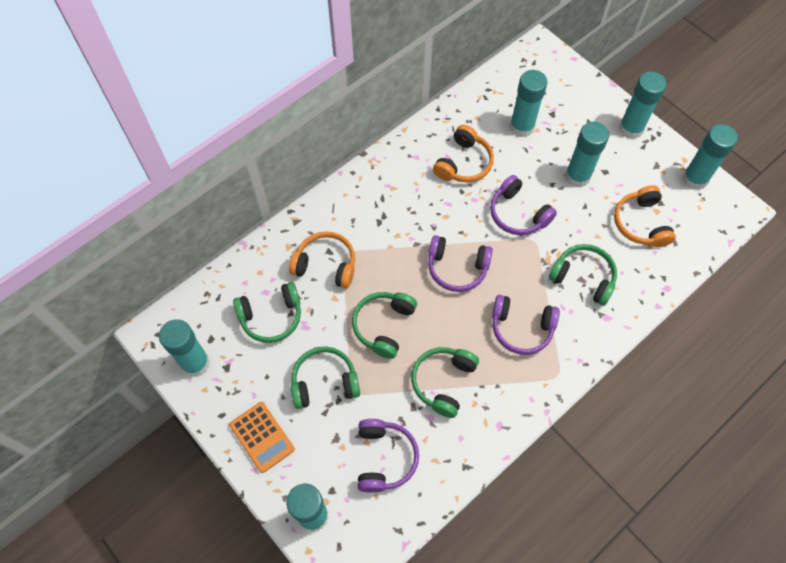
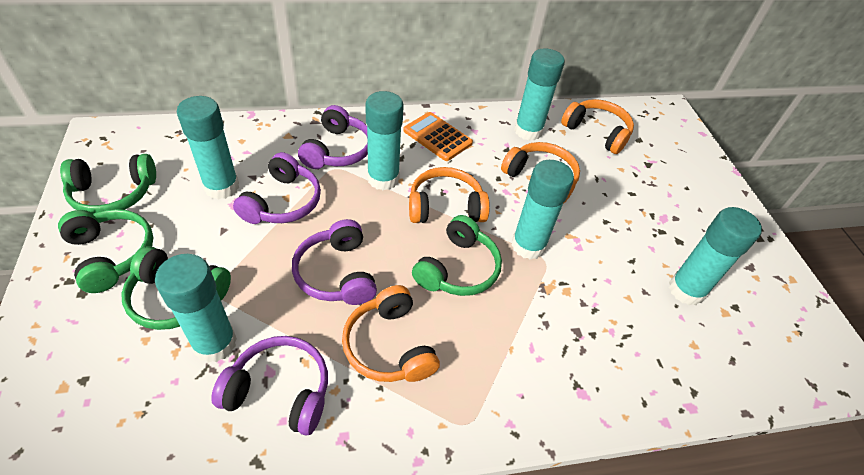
green headphones: [233,282,301,343] [291,346,360,409] [352,292,417,359] [411,347,479,418] [549,244,617,306] = 5 -> [58,209,153,293] [60,154,156,213] [121,246,231,330] [412,215,502,296] = 4
orange headphones: [289,231,355,288] [433,125,494,182] [614,185,676,247] = 3 -> [342,285,440,382] [409,167,490,223] [501,142,580,204] [561,99,634,154] = 4

